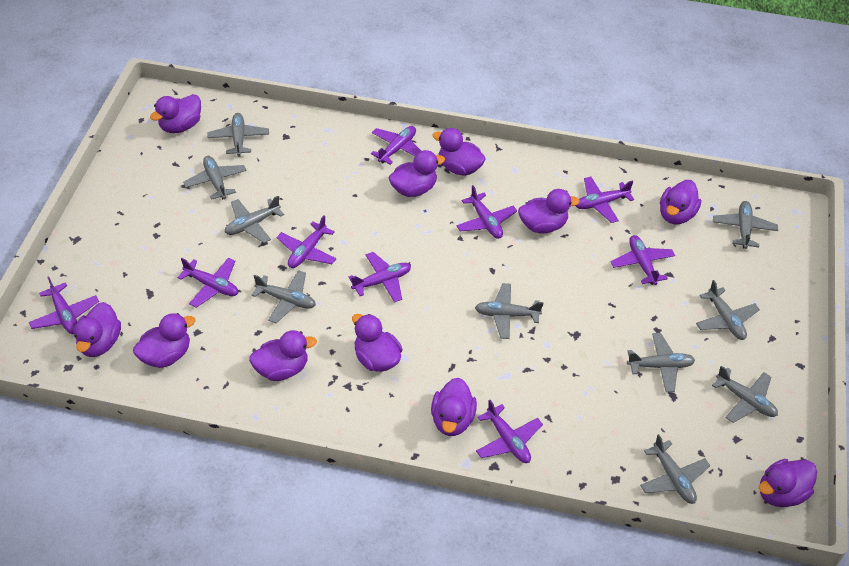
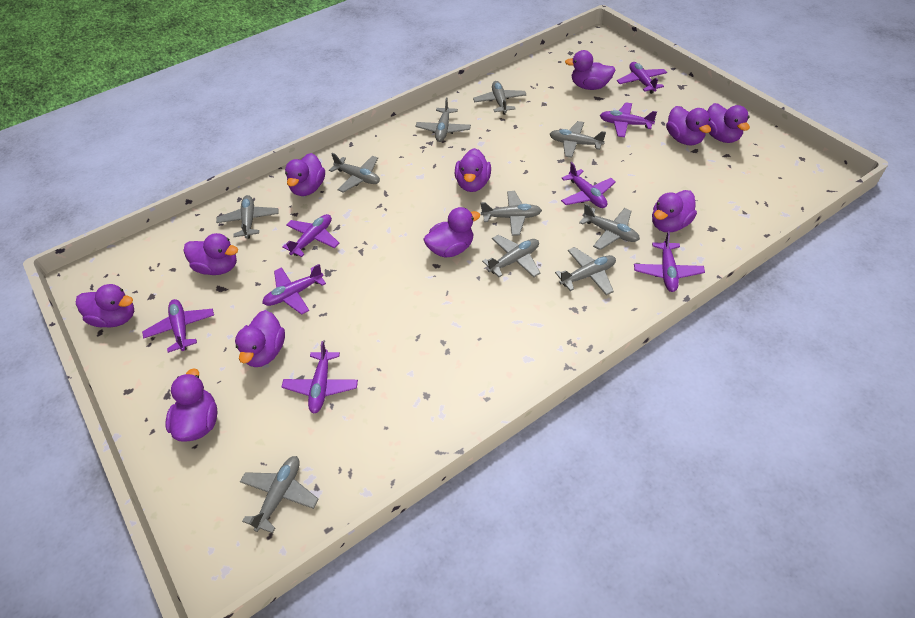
purple plane: [29,277,99,334] [177,258,238,307] [277,215,337,268] [349,252,411,303] [371,126,421,165] [456,185,517,239] [476,400,543,463] [575,177,634,223] [610,235,675,285] = 9 -> [142,299,214,353] [262,264,326,315] [282,214,339,257] [282,341,358,414] [561,162,616,208] [600,103,657,137] [617,62,667,94] [634,231,705,292] = 8

